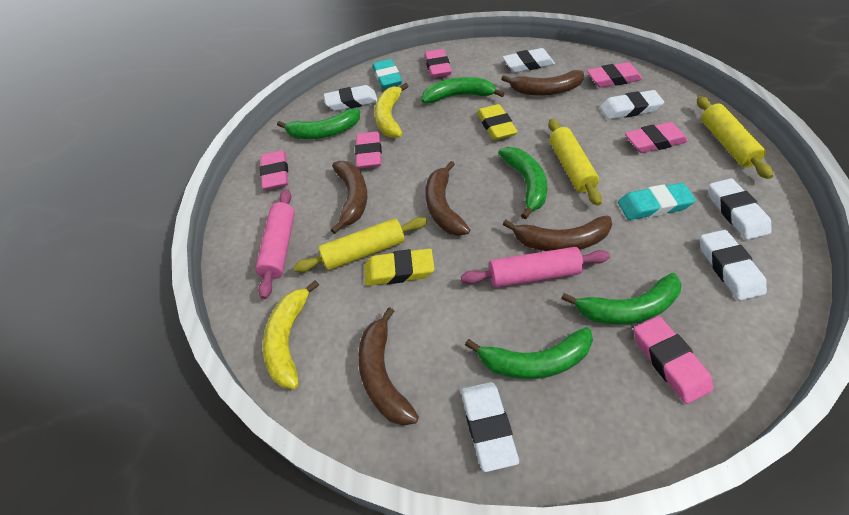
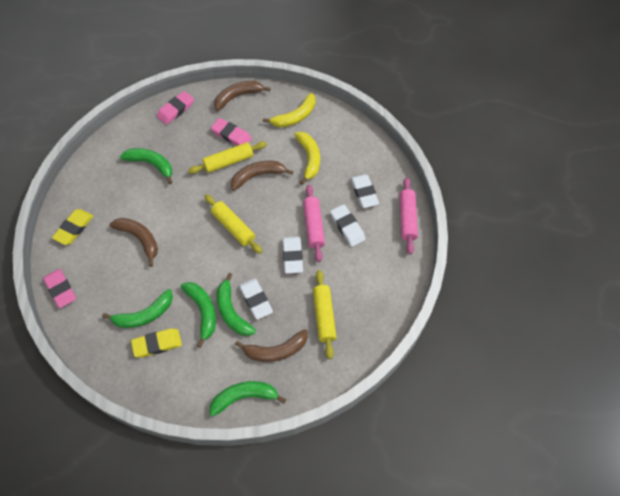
brown banana: [331,161,368,234] [358,307,419,426] [426,161,470,236] [501,70,584,96] [503,216,612,251] = 5 -> [110,218,158,267] [214,81,271,111] [231,161,293,191] [235,329,307,362] = 4
pink eraser: [260,150,288,190] [355,131,382,169] [424,49,452,78] [587,62,642,88] [625,122,688,153] [634,316,713,404] = 6 -> [43,269,76,308] [157,91,194,125] [211,118,252,146] = 3
turquoise eraser: [373,59,402,89] [618,183,696,220] = 2 -> none = 0
white eraser: [324,85,377,111] [461,382,519,472] [503,48,555,73] [600,90,664,119] [700,230,767,301] [709,178,772,240] = 6 -> [239,278,273,320] [283,237,303,273] [330,205,366,247] [351,174,379,208] = 4

